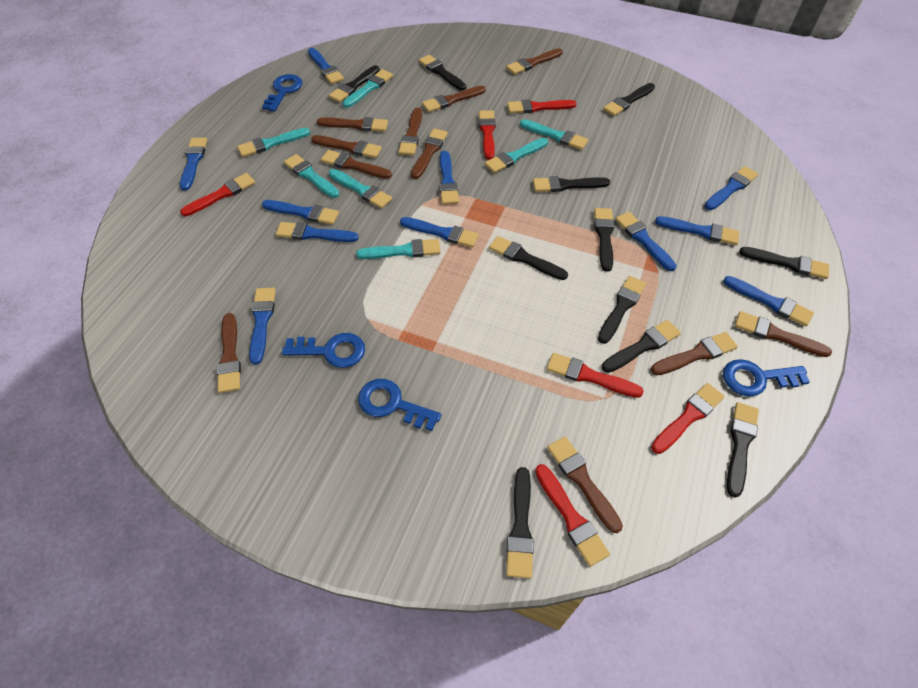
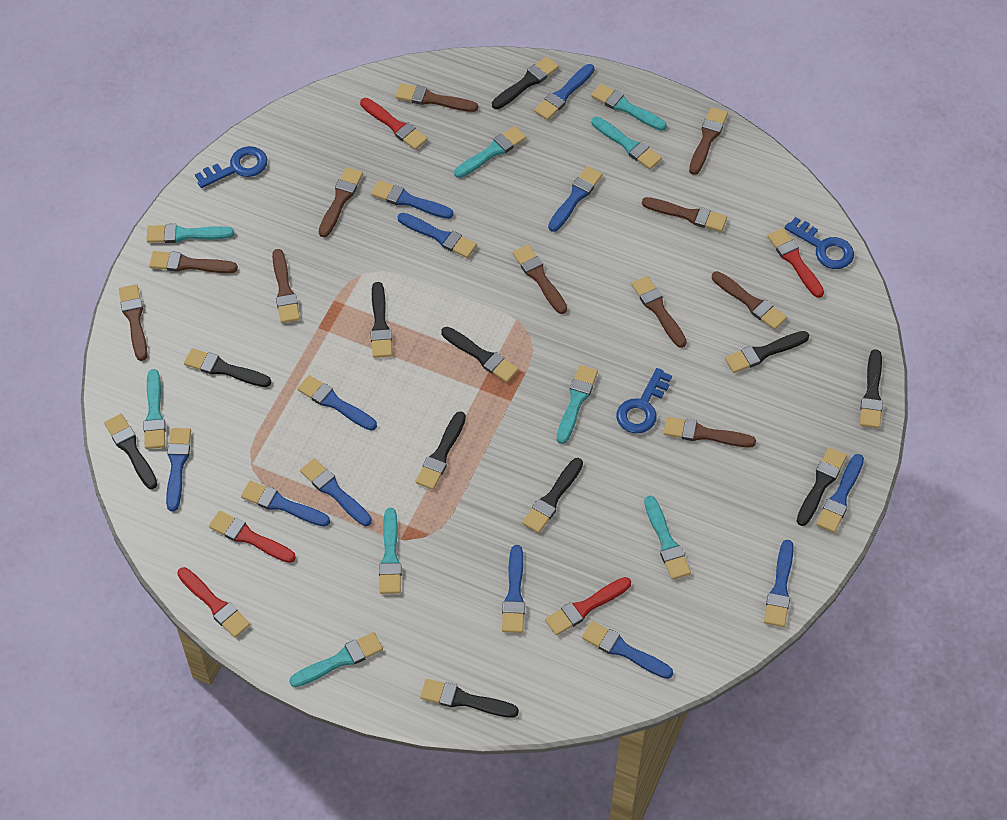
blue brush: [180,138,207,191] [249,288,276,365] [262,200,339,225] [276,222,359,242] [308,48,344,84] [400,217,479,248] [439,151,459,205] [615,212,677,271] [655,216,740,245] [705,166,758,210] [723,276,814,326] = 11 -> [166,428,191,511] [241,480,330,527] [297,375,377,431] [300,458,372,526] [371,180,454,219] [398,213,477,258] [502,545,525,633] [534,64,595,120] [548,166,602,232] [582,621,673,679] [764,540,794,627] [816,454,864,533] = 12
blue key: [262,74,302,112] [282,333,365,368] [358,379,442,431] [723,359,810,397] = 4 -> [195,146,267,188] [616,368,672,434] [785,217,854,269] = 3
red brush: [180,173,255,216] [479,110,496,160] [507,99,577,113] [535,464,610,567] [547,353,644,398] [651,383,725,454] = 6 -> [177,567,250,638] [209,511,296,563] [360,98,428,150] [545,577,631,635] [768,228,824,298] = 5
turquoise brush: [237,128,310,157] [284,154,339,198] [329,169,392,209] [342,69,393,108] [356,239,441,259] [485,138,548,173] [520,119,588,150] = 7 -> [143,369,166,449] [147,224,234,243] [289,632,383,687] [379,508,401,594] [454,126,526,178] [557,365,598,444] [591,84,667,131] [591,116,662,169] [644,496,691,580] = 9

